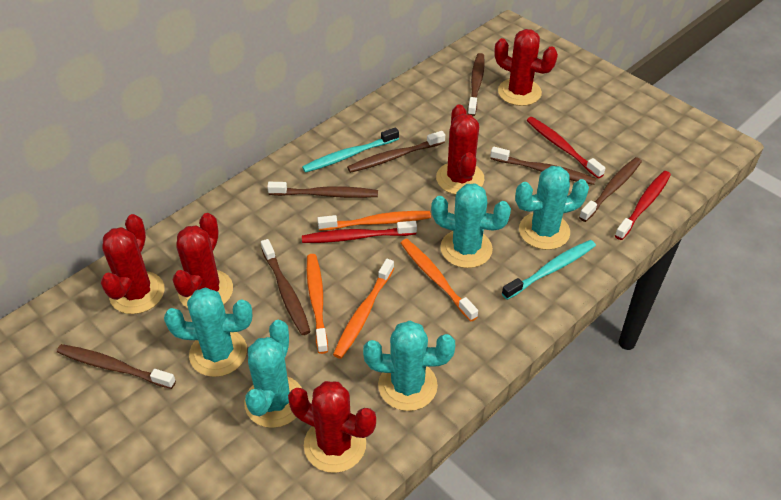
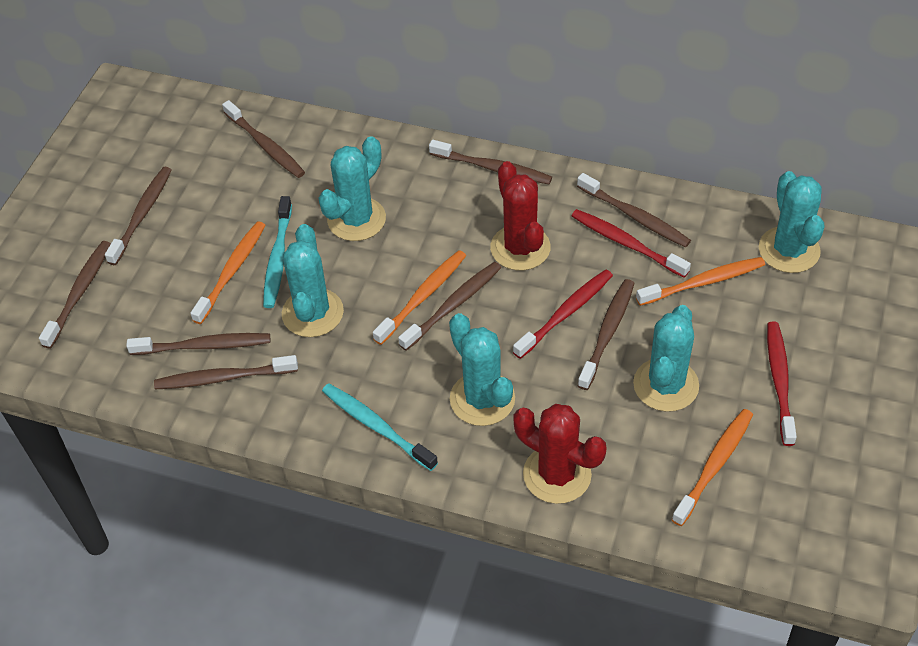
brown toothbrush: [57,344,176,389] [261,239,311,335] [267,182,378,198] [347,131,445,173] [468,53,485,116] [490,146,596,185] [579,157,642,222] = 7 -> [39,241,111,349] [105,167,172,265] [126,333,270,355] [154,355,298,389] [222,100,305,178] [398,262,501,351] [429,140,552,184] [577,173,691,248] [578,279,634,390] = 9
red cactus: [101,214,164,314] [173,213,233,308] [288,381,376,473] [436,104,484,195] [494,29,558,106] = 5 -> [490,161,551,270] [513,404,607,504] = 2

